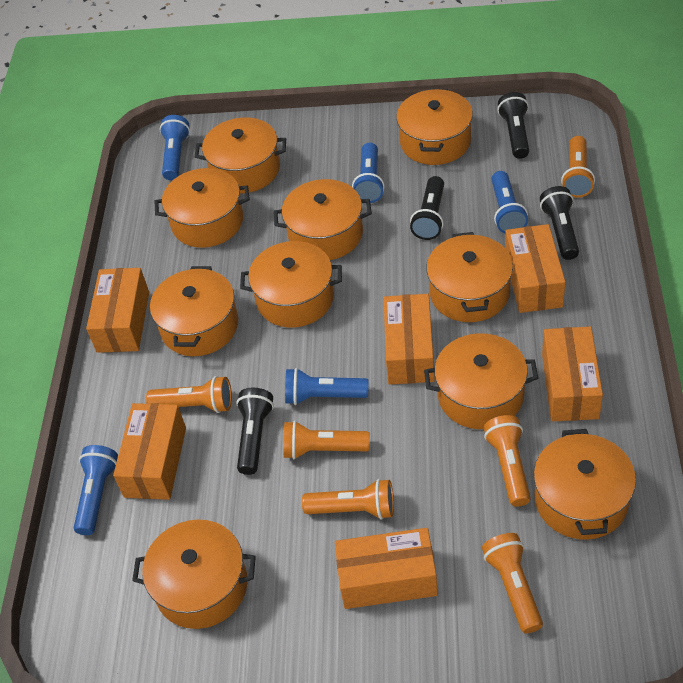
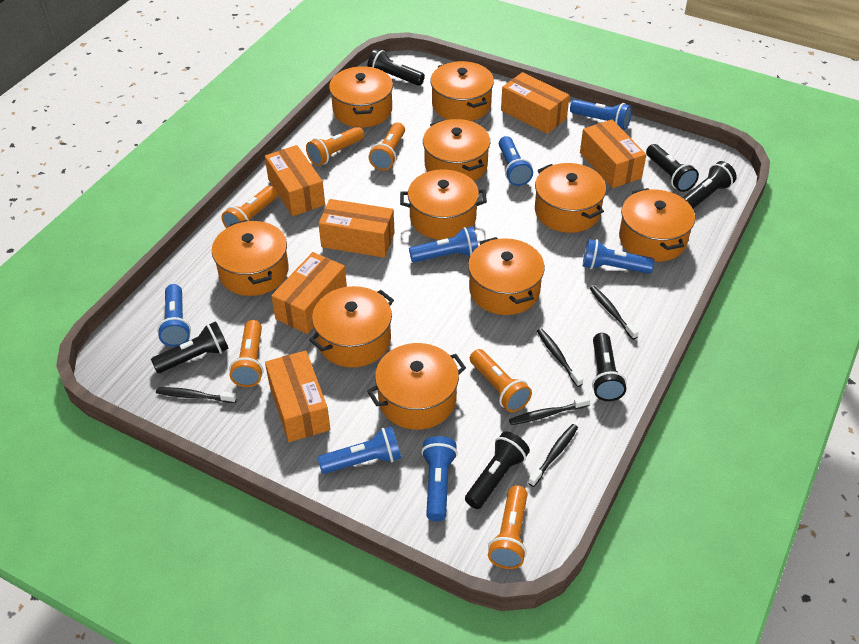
black flashlight: [236,388,274,475] [410,176,444,240] [497,92,529,159] [540,186,579,260] = 4 -> [151,321,229,373] [367,49,425,86] [465,431,530,509] [592,333,627,401] [646,144,699,192] [683,161,737,209] = 6
black toothbrush: none = 0 -> [156,387,237,403] [509,396,590,425] [528,424,578,487] [537,328,583,387] [590,286,639,340] = 5
blue flashlight: [74,445,118,535] [160,115,190,180] [285,368,369,405] [352,143,385,203] [491,171,528,234] = 5 -> [157,284,191,347] [318,427,401,474] [409,226,478,262] [421,436,458,521] [499,136,533,186] [570,99,632,130] [583,239,655,274] = 7

